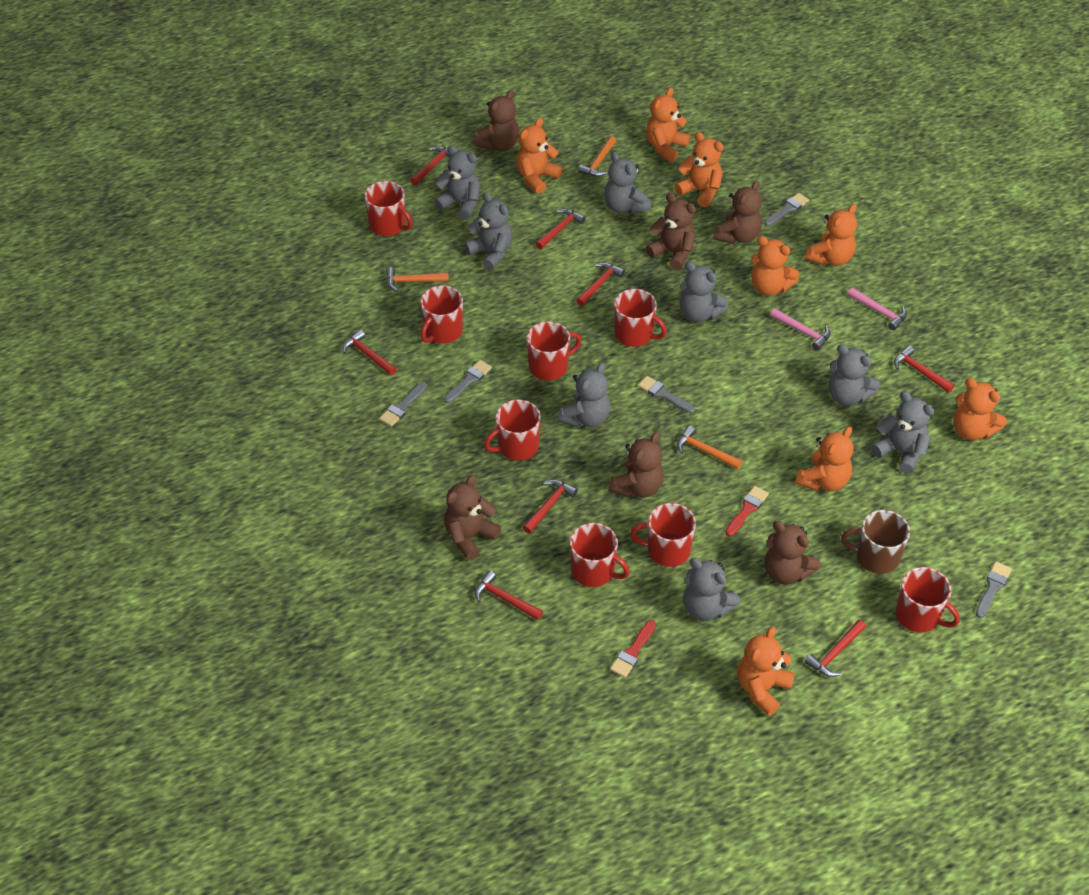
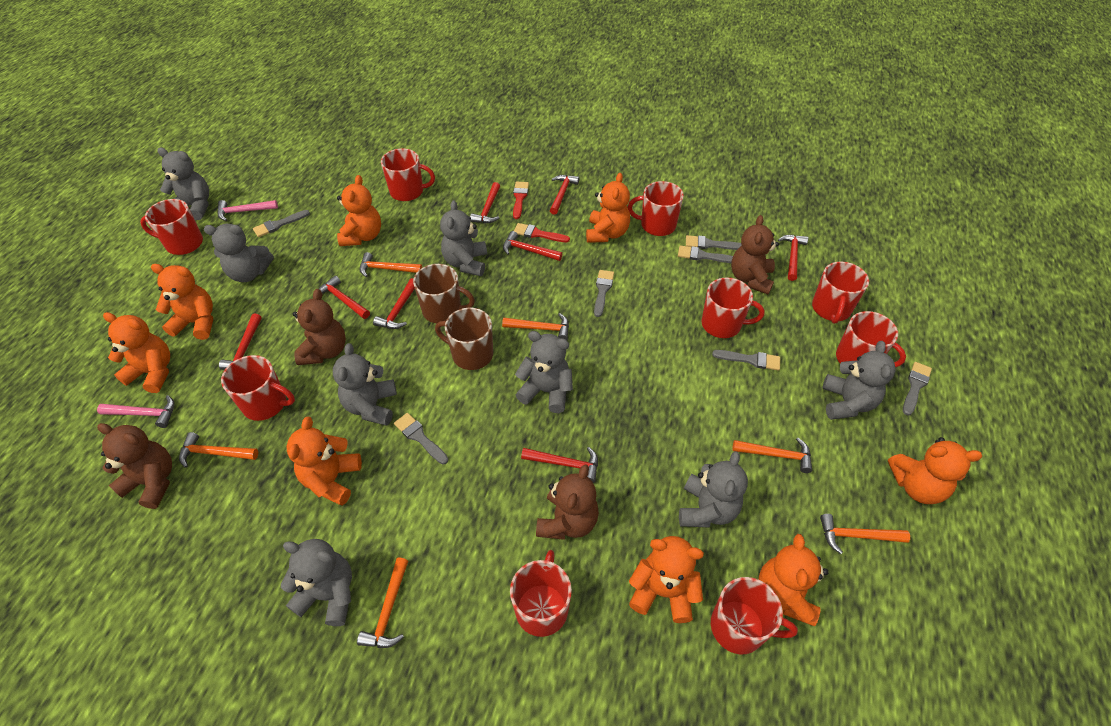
brown mug: [841,510,910,574] = 1 -> [413,264,475,323] [435,308,493,370] = 2
brown teddy bear: [444,475,501,560] [474,90,519,151] [608,432,664,498] [646,193,696,270] [713,180,762,244] [765,521,820,585] = 6 -> [97,423,172,509] [293,289,346,365] [536,464,599,540] [731,215,779,295] = 4
grey brush: [379,382,427,427] [444,360,492,403] [638,376,695,413] [764,193,809,226] [976,561,1012,618] = 5 -> [253,210,310,237] [394,413,448,464] [594,270,614,317] [678,245,733,263] [686,235,742,250] [712,350,780,371] [903,362,932,416] = 7
orange hammer: [386,267,449,292] [578,136,616,177] [677,426,742,469] = 3 -> [179,432,258,468] [357,557,408,648] [360,252,422,277] [502,313,569,340] [733,438,812,473] [820,514,910,554] = 6
red mug: [364,181,413,236] [420,286,463,344] [484,400,541,461] [527,321,582,381] [570,523,630,587] [614,289,667,347] [630,503,696,567] [896,567,960,633] = 8 -> [140,199,203,255] [221,355,295,421] [381,148,435,201] [510,550,572,637] [628,181,684,236] [702,277,765,338] [711,577,798,655] [812,261,869,324] [836,311,906,367] = 9

